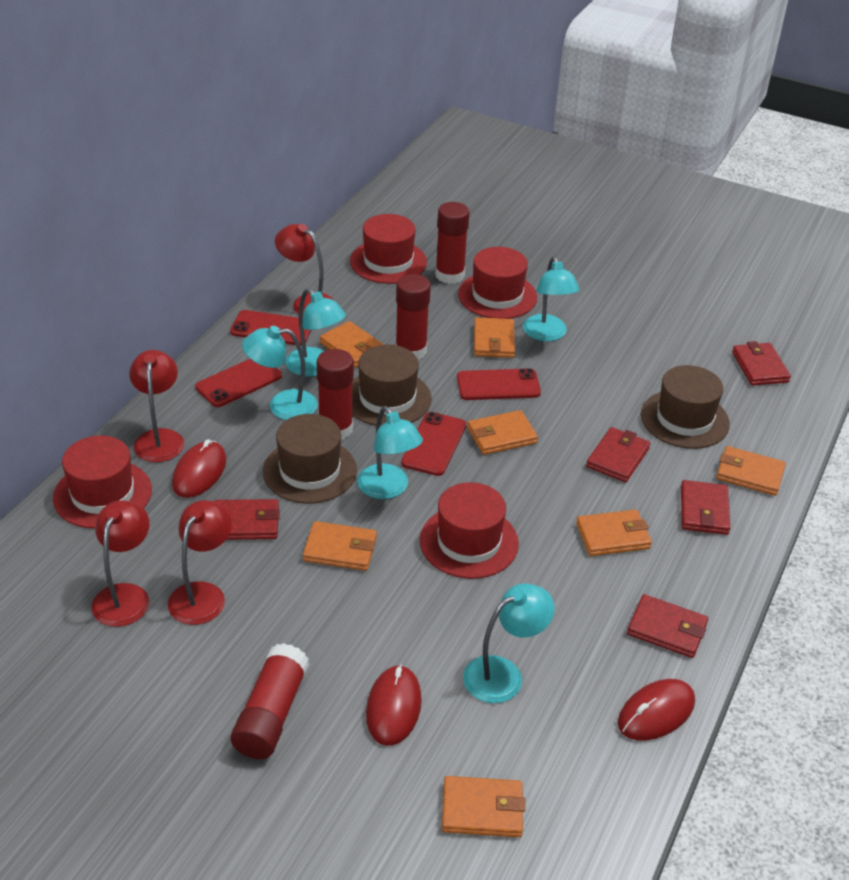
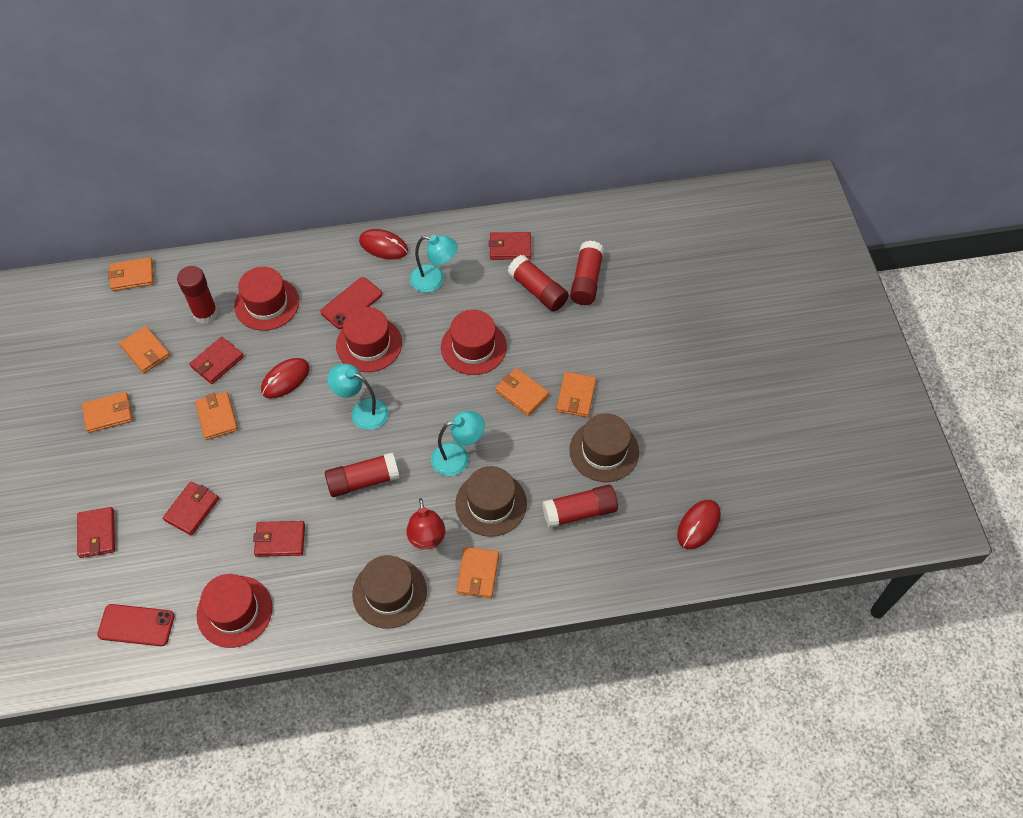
red glue stick: [231,643,309,759] [317,349,354,439] [395,274,431,360] [435,202,469,284] = 4 -> [177,266,218,324] [325,452,400,497] [507,255,569,312] [542,485,618,528] [570,241,604,305] = 5
red lamp: [92,500,149,627] [129,350,184,462] [168,500,232,625] [275,224,336,314] = 4 -> [407,498,445,549] = 1
red phone: [195,359,282,407] [230,310,311,345] [401,412,466,476] [457,368,541,400] = 4 -> [97,604,175,646] [320,277,382,329] = 2
turquoise lamp: [242,326,318,420] [286,288,346,377] [357,406,423,499] [463,583,555,703] [523,256,579,341] = 5 -> [328,364,388,430] [410,235,458,292] [431,411,485,476] = 3

